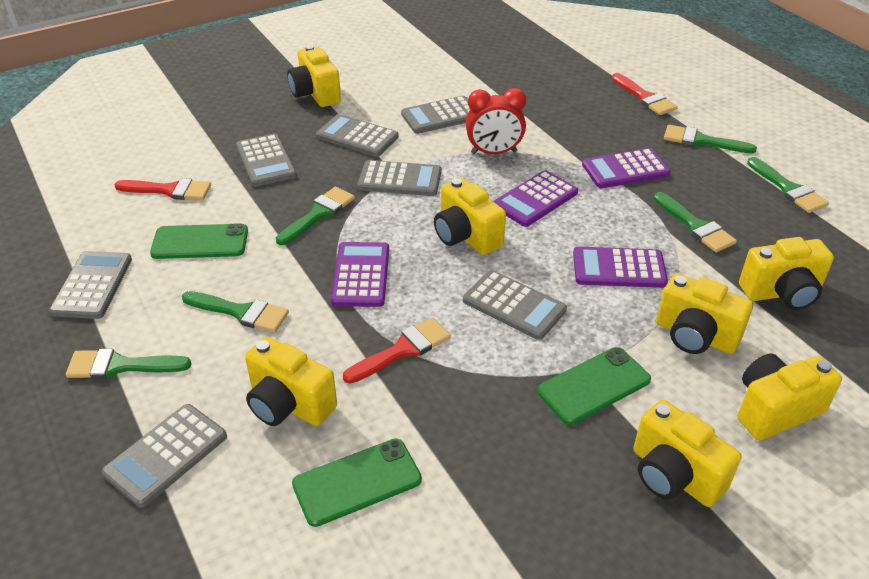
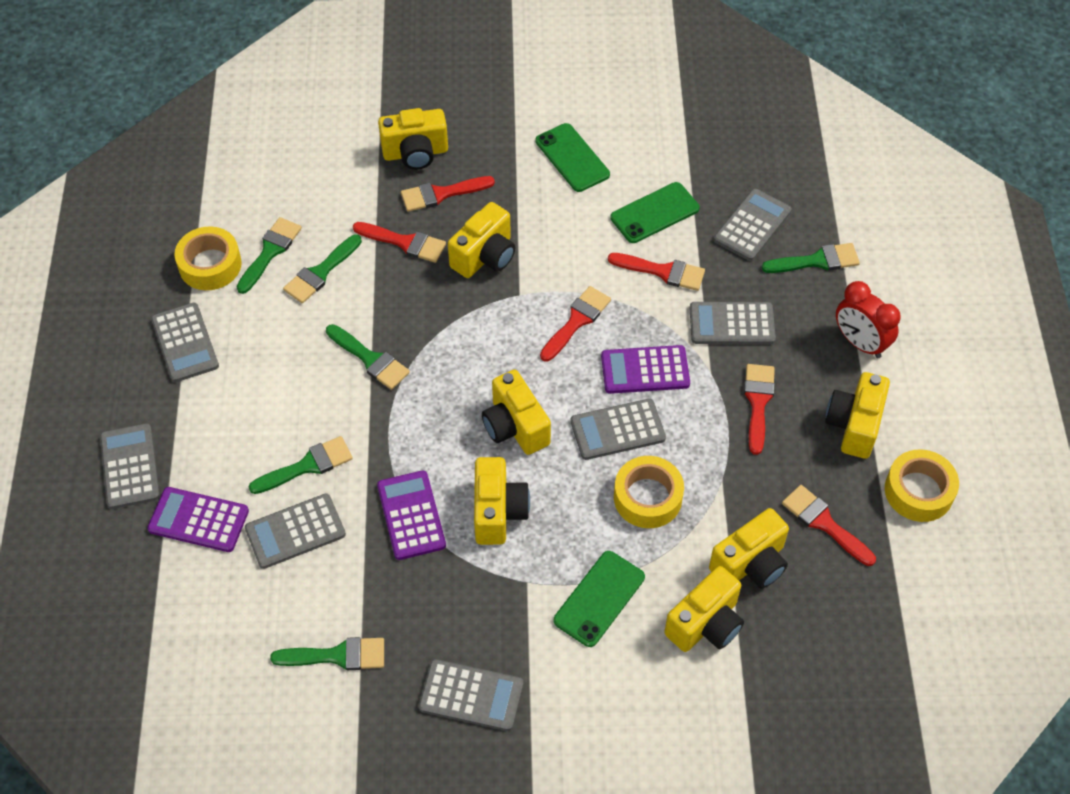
purple calculator: [331,242,389,307] [493,170,578,227] [573,247,668,288] [582,148,670,188] = 4 -> [147,487,249,552] [377,470,446,560] [601,345,690,394] = 3
red brush: [114,178,211,200] [343,318,451,384] [612,73,678,115] = 3 -> [353,222,446,263] [401,176,495,212] [540,286,611,362] [608,253,705,291] [744,364,775,455] [782,485,876,566] = 6
yellow tape: none = 0 -> [174,227,242,290] [614,456,684,528] [885,450,959,522] = 3

